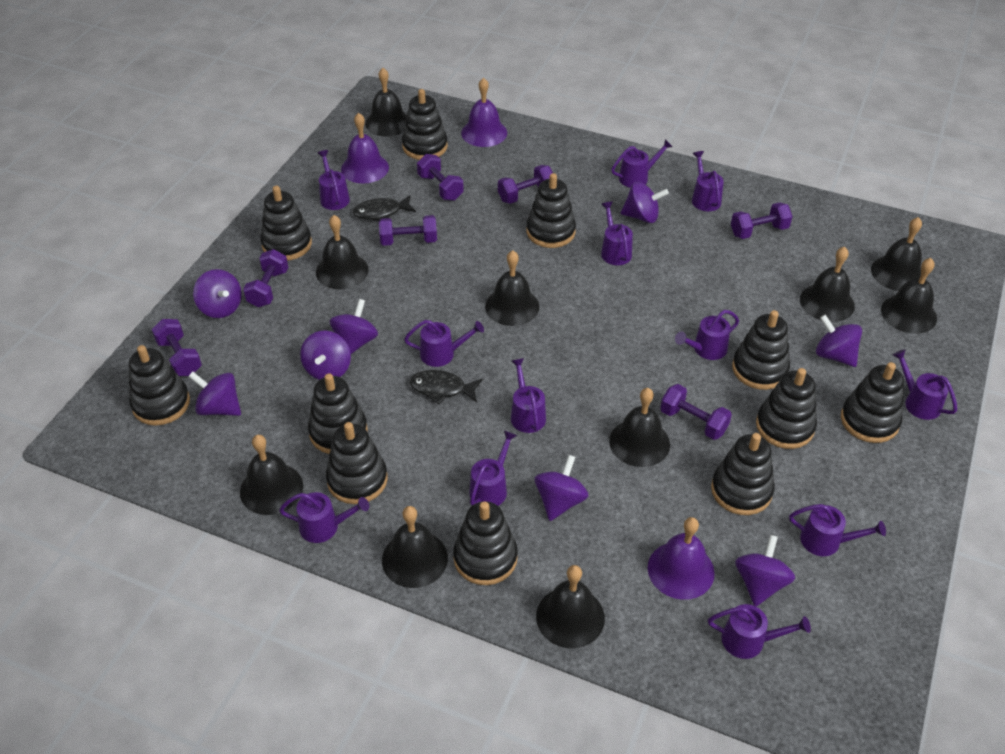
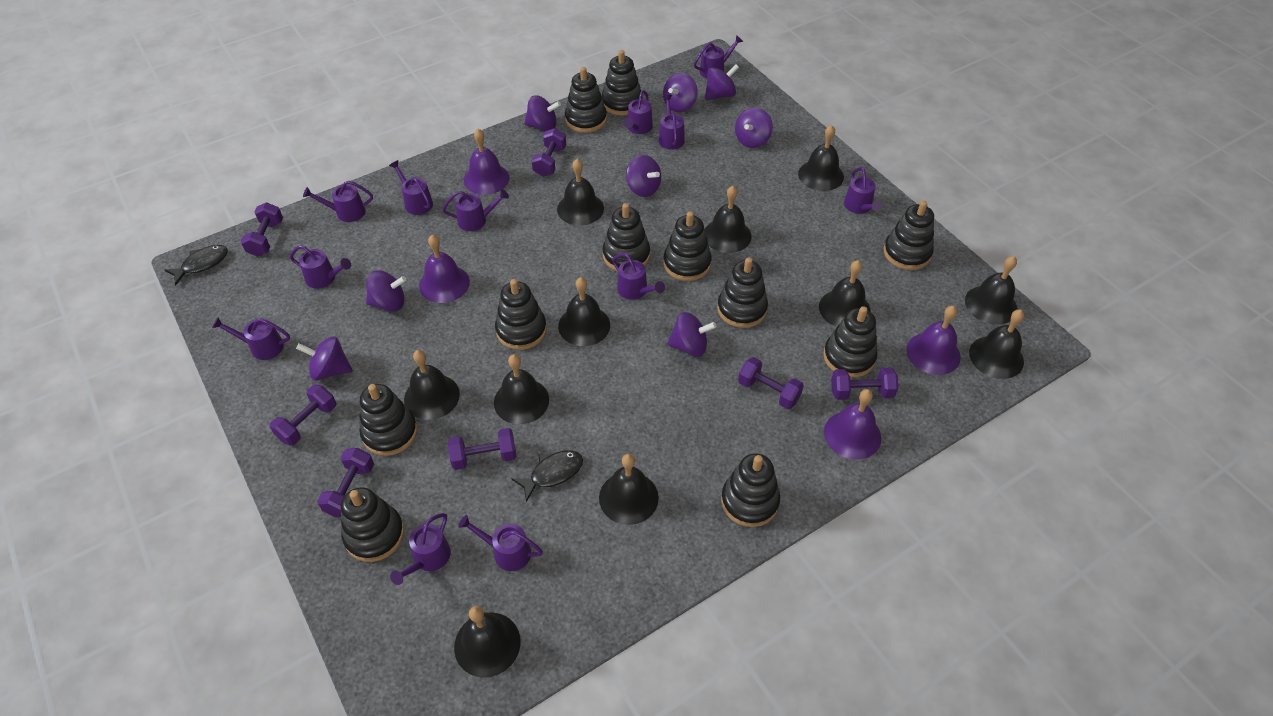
black bell: [240,435,303,515] [316,215,369,289] [365,68,407,137] [382,506,448,588] [485,250,539,326] [536,565,605,648] [609,388,670,467] [800,247,855,322] [871,217,922,291] [881,258,937,334] = 10 -> [404,350,460,420] [454,606,521,678] [494,354,549,424] [557,159,604,226] [558,277,610,346] [599,454,659,525] [705,186,751,253] [798,125,844,191] [819,260,871,327] [965,256,1017,325] [969,309,1024,379] = 11
purple bell: [341,113,389,183] [461,78,507,147] [648,517,715,600] = 3 -> [419,235,470,303] [464,129,509,195] [824,389,881,459] [906,306,961,375] = 4

